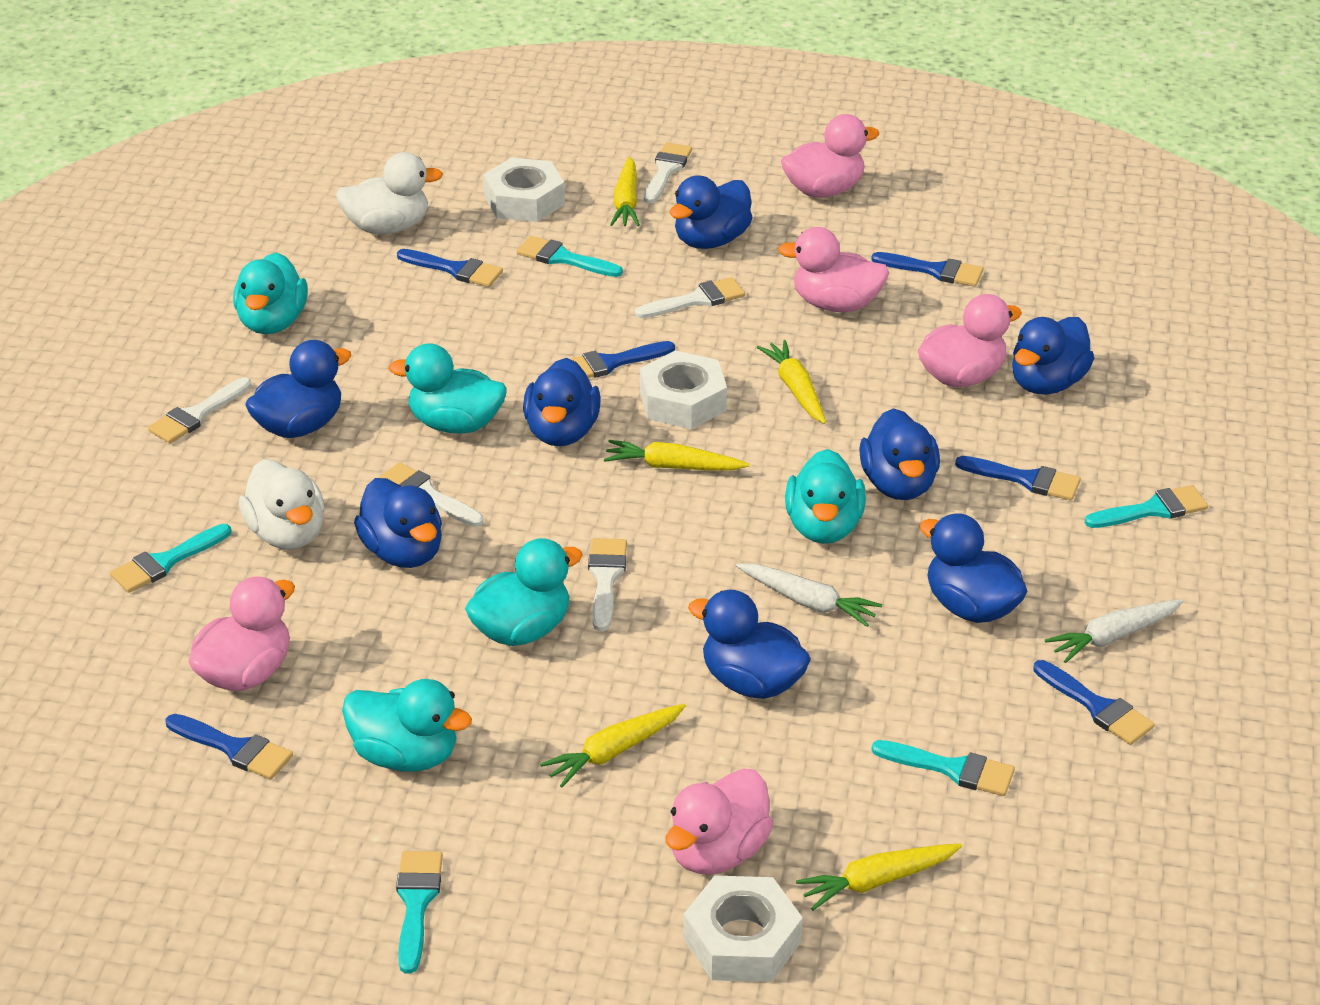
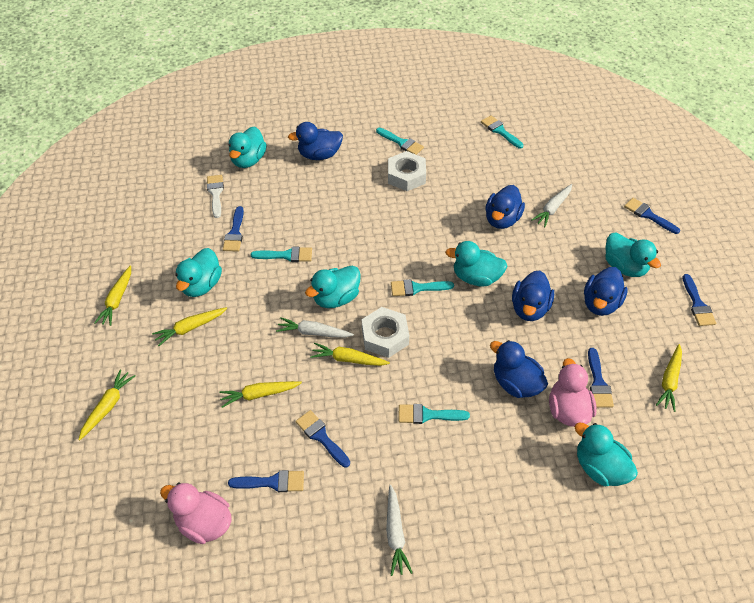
blue duck: [245,340,351,438] [354,478,442,568] [523,358,601,446] [669,175,752,249] [688,590,811,699] [859,408,940,500] [919,513,1028,623] [1012,317,1094,395] = 8 -> [288,122,343,160] [485,185,525,229] [490,340,548,398] [512,270,554,321] [584,267,628,316] = 5
pink duck: [189,576,295,691] [666,769,773,874] [778,227,889,312] [781,114,879,198] [918,294,1022,387] = 5 -> [160,483,232,544] [549,358,597,427] = 2
turquoise duck: [233,252,308,334] [342,679,472,772] [389,343,507,434] [465,538,583,646] [785,449,866,544] = 5 -> [175,248,222,297] [229,127,267,168] [305,266,360,308] [445,241,507,287] [575,422,638,486] [605,233,661,277] = 6
white brush: [148,377,252,444] [378,462,483,527] [588,538,627,631] [635,277,745,318] [644,142,692,203] = 5 -> [207,175,224,218] = 1
white carrot: [736,564,882,627] [1045,600,1183,663] = 2 -> [276,317,354,338] [386,485,413,576] [531,184,572,227] = 3
white duck: [239,459,325,550] [336,152,443,234] = 2 -> none = 0
white nut: [483,158,565,222] [640,351,727,429] [683,875,803,982] = 3 -> [362,307,409,358] [388,151,426,191] = 2
yellow carrot: [540,704,686,788] [604,440,750,470] [610,156,640,226] [757,340,826,424] [796,844,962,910] = 5 -> [78,369,136,440] [94,266,131,326] [152,307,227,346] [219,381,302,408] [310,343,390,366] [656,344,682,412] = 6

